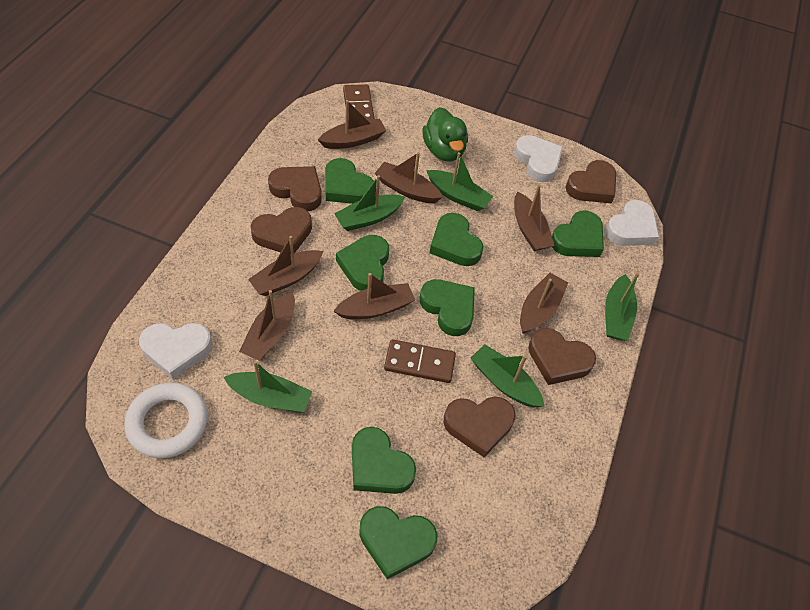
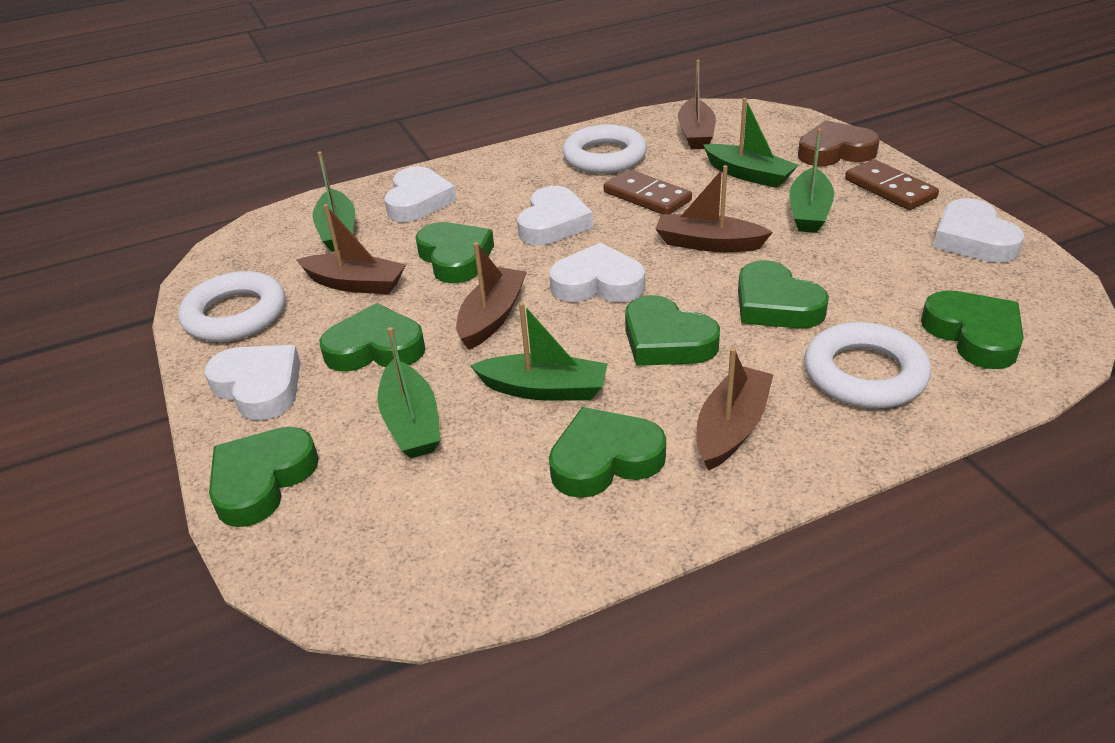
brown boat: [239,290,295,361] [248,236,323,296] [318,100,386,149] [333,273,415,319] [375,152,443,203] [514,185,555,251] [520,273,568,334] = 7 -> [296,204,406,294] [456,242,527,350] [655,165,773,252] [678,60,716,149] [696,348,774,471] = 5
brown heart: [251,207,312,254] [268,166,322,211] [443,397,516,457] [528,328,596,385] [565,160,616,203] = 5 -> [798,120,880,166] = 1
green duck: [423,107,468,161] = 1 -> none = 0
white heart: [139,323,212,379] [514,135,563,182] [605,200,659,246] = 3 -> [204,345,301,420] [384,166,457,222] [517,186,593,245] [549,243,645,302] [933,198,1024,263] = 5
white ring: [125,382,208,458] = 1 -> [178,271,285,342] [562,124,647,174] [804,322,931,409] = 3

